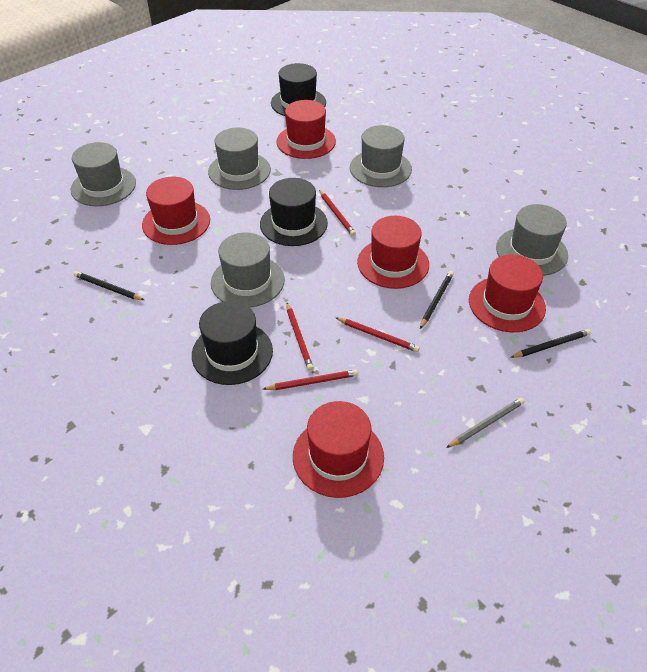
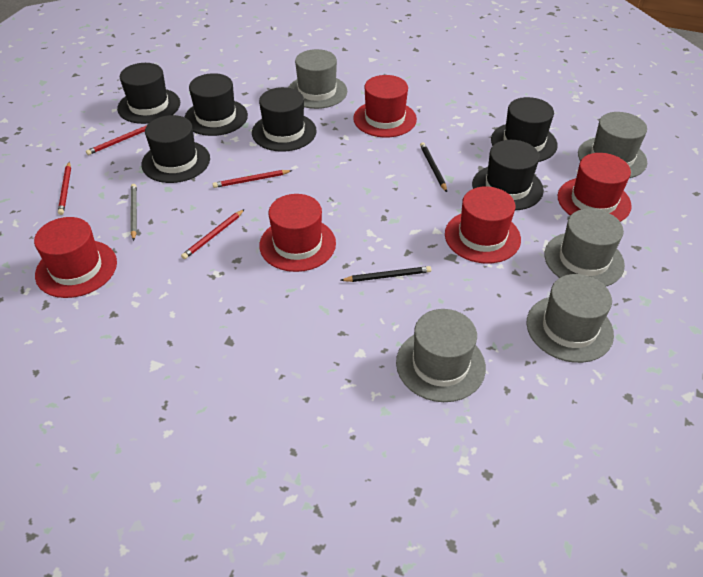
black hat: [192,301,273,385] [260,178,328,246] [271,63,326,116] = 3 -> [117,63,180,124] [141,115,210,183] [185,73,248,136] [252,87,317,152] [472,140,544,210] [491,97,558,162] = 6
black pencil: [74,271,144,300] [420,271,454,329] [510,329,591,358] = 3 -> [340,266,431,282] [420,142,447,192] = 2

